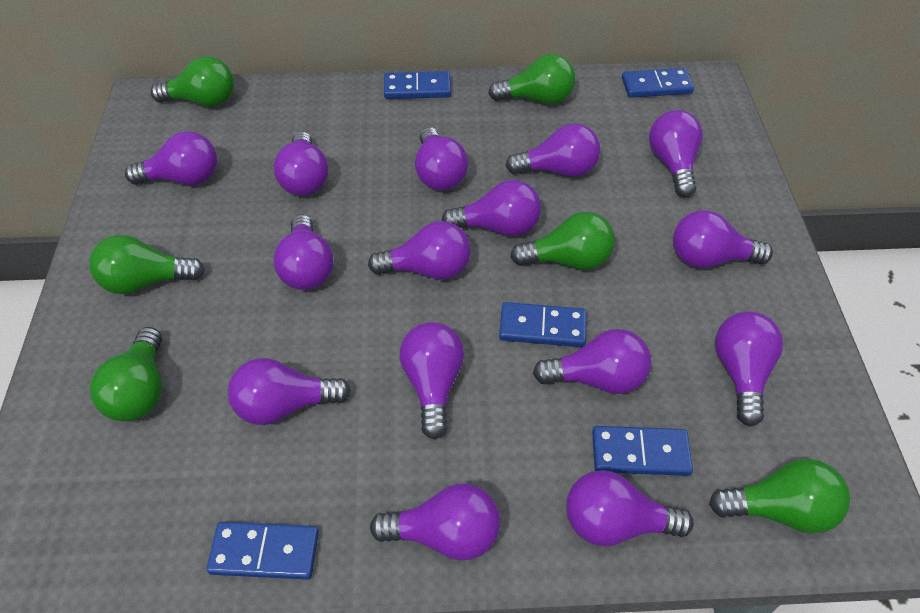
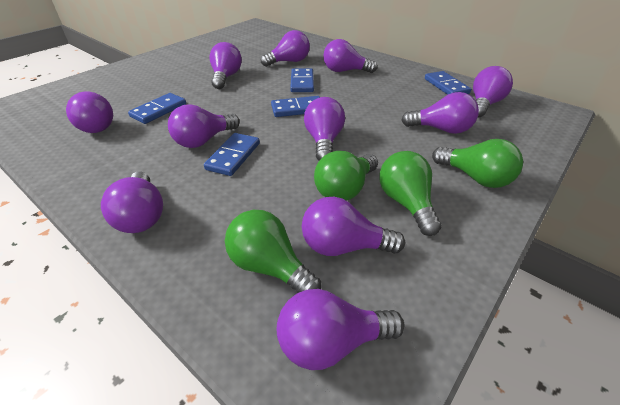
green light bulb: [89,235,205,294] [90,327,162,422] [151,56,234,107] [488,54,575,104] [510,212,615,270] [709,459,850,534] = 6 -> [225,210,321,293] [314,151,378,201] [379,151,442,236] [432,139,523,188] = 4
purple light bulb: [125,131,217,185] [228,358,351,425] [273,214,333,290] [274,131,328,196] [368,221,471,280] [370,483,500,561] [400,322,464,439] [415,127,468,191] [441,180,541,236] [506,123,600,177] [533,329,651,394] [566,470,694,546] [649,110,703,197] [673,210,773,268] [715,311,783,427] = 15 -> [66,91,113,133] [101,172,163,233] [168,104,240,148] [210,42,242,89] [261,30,310,67] [277,289,405,370] [302,197,405,256] [304,97,345,161] [323,39,377,73] [401,92,479,134] [473,66,513,117] = 11

